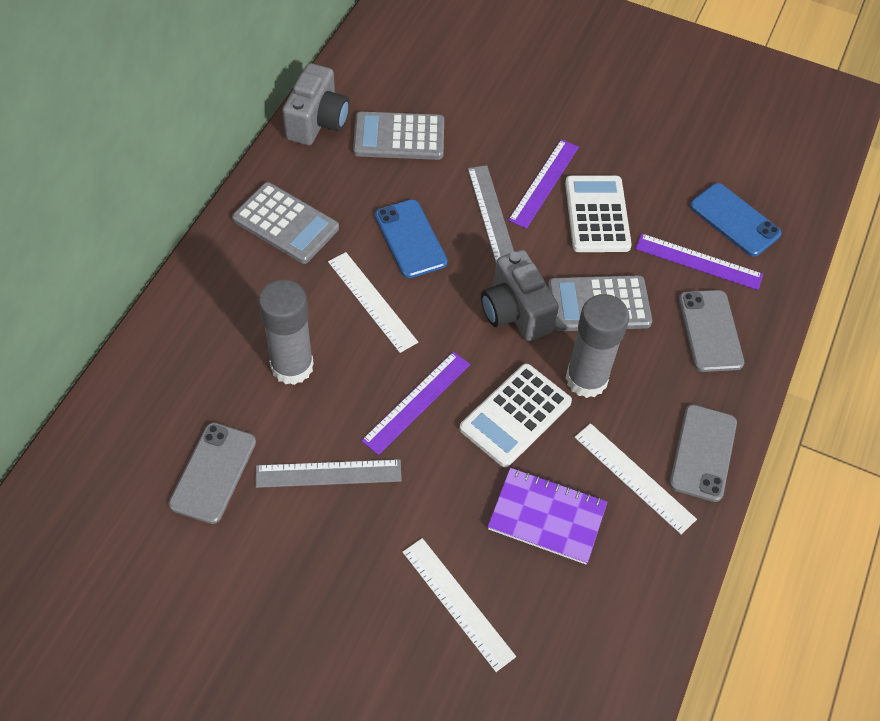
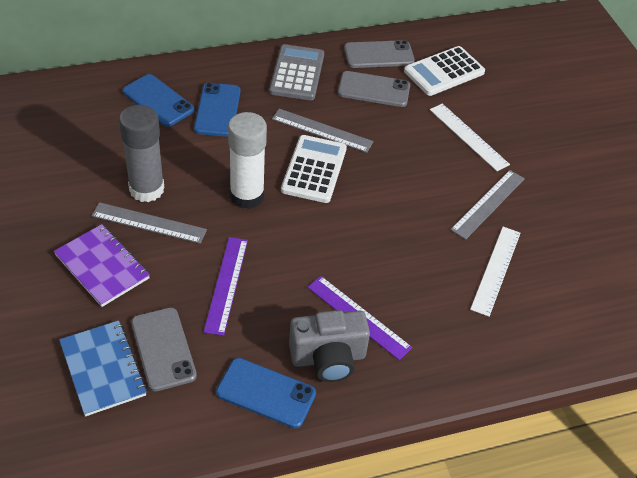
blue notebook: none = 0 -> [59,320,147,417] = 1
blue phone: [375,199,448,278] [690,183,782,257] = 2 -> [123,74,194,127] [194,83,240,137] [216,358,316,428] = 3
grey calculator: [232,182,339,264] [353,112,444,160] [548,275,652,331] = 3 -> [269,44,324,100] = 1
grey camera: [282,63,349,146] [481,250,559,341] = 2 -> [289,310,370,382] = 1
grey glue stick: [258,280,314,385] [566,294,629,398] = 2 -> [119,105,164,202] = 1
grey ruler: [255,459,402,488] [468,165,514,262] = 2 -> [92,202,207,244] [272,109,374,153] [451,170,525,240] = 3
purple ruler: [361,352,470,455] [508,139,579,229] [635,233,763,290] = 3 -> [204,237,248,336] [307,276,412,360] = 2
white glue stick: none = 0 -> [228,112,267,209] = 1
white ruler: [328,252,418,353] [403,538,516,672] [575,423,697,534] = 3 -> [430,103,510,171] [470,227,521,317] = 2

